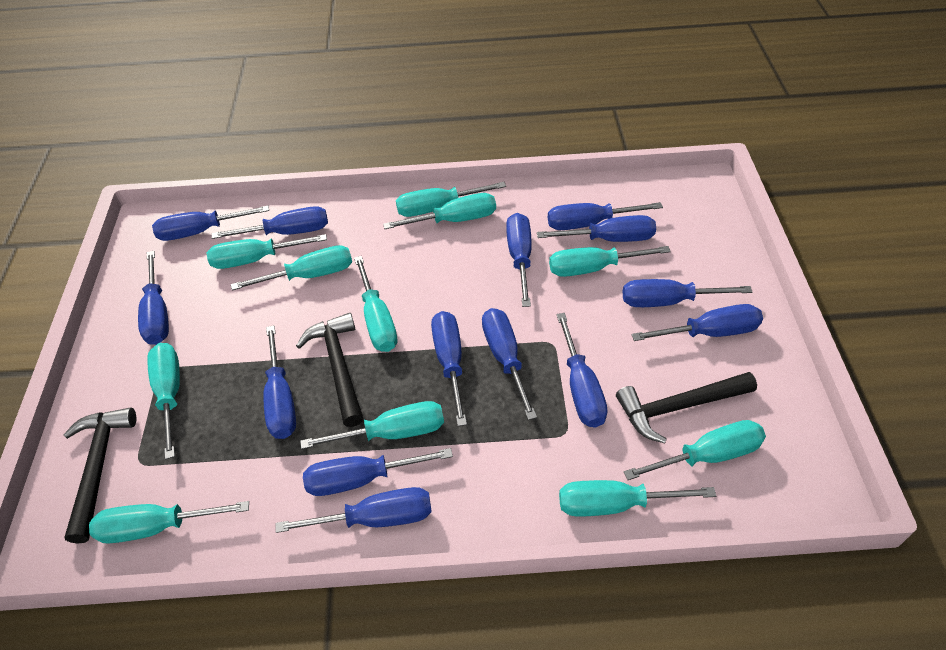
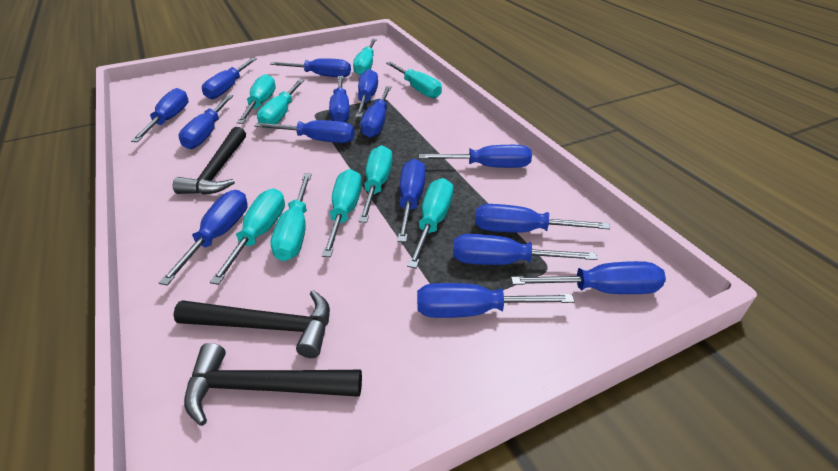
blue screwdriver: [138,251,169,345] [152,205,269,241] [212,206,328,239] [263,325,296,439] [275,487,432,533] [303,448,453,496] [431,311,467,426] [482,308,537,420] [506,213,532,307] [537,215,656,242] [548,202,663,230] [556,313,608,427] [623,279,752,307] [631,304,763,341] = 14 -> [131,88,189,142] [159,190,248,285] [178,95,233,149] [202,58,257,99] [254,120,355,143] [270,58,351,77] [329,76,350,122] [355,69,378,117] [360,86,392,138] [397,159,426,242] [417,283,575,318] [419,145,532,168] [453,234,597,265] [475,204,610,233] [511,261,666,294] = 15
turquoise screwdriver: [89,501,249,544] [147,343,180,459] [207,234,327,269] [231,245,352,290] [300,401,444,449] [354,256,397,352] [383,193,496,229] [396,182,506,217] [549,246,671,277] [559,480,716,516] [624,420,766,480] = 11 -> [210,188,285,285] [237,74,276,124] [257,80,304,124] [271,174,312,261] [322,169,362,257] [353,39,377,75] [358,145,393,223] [386,61,442,98] [407,178,453,268] = 9

